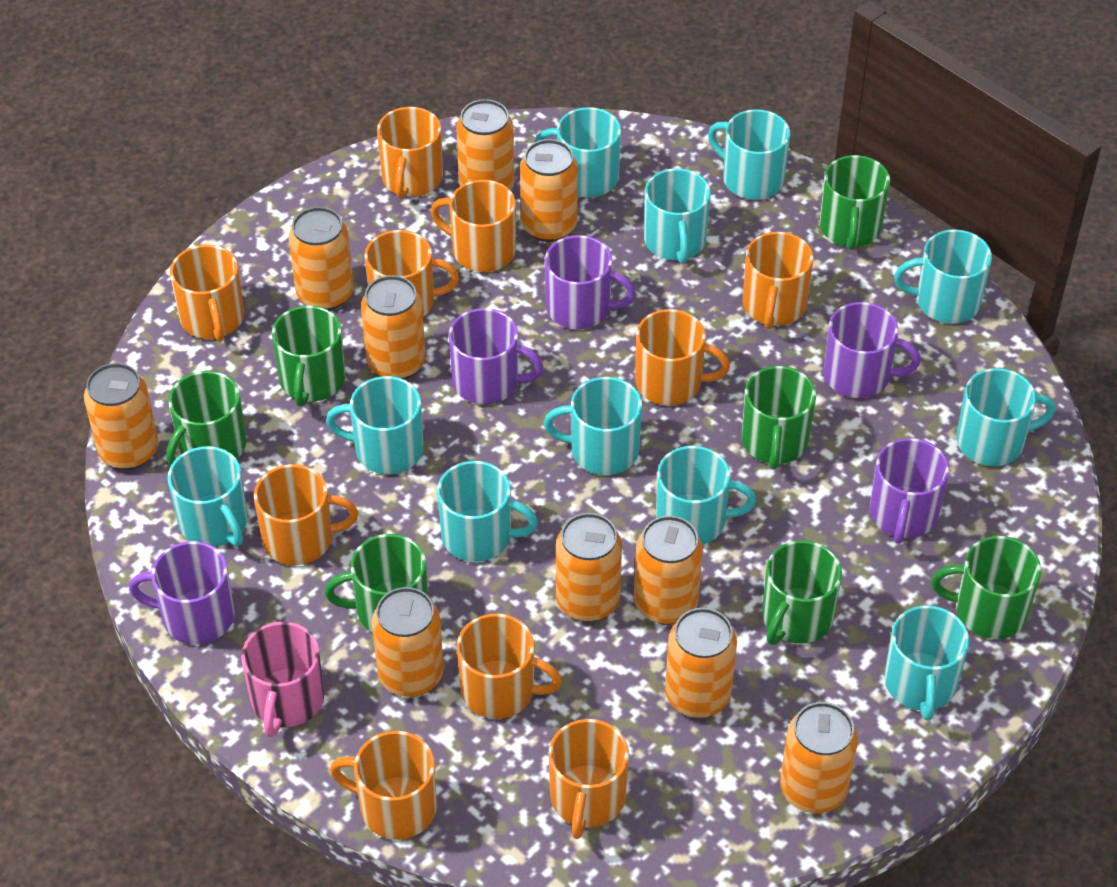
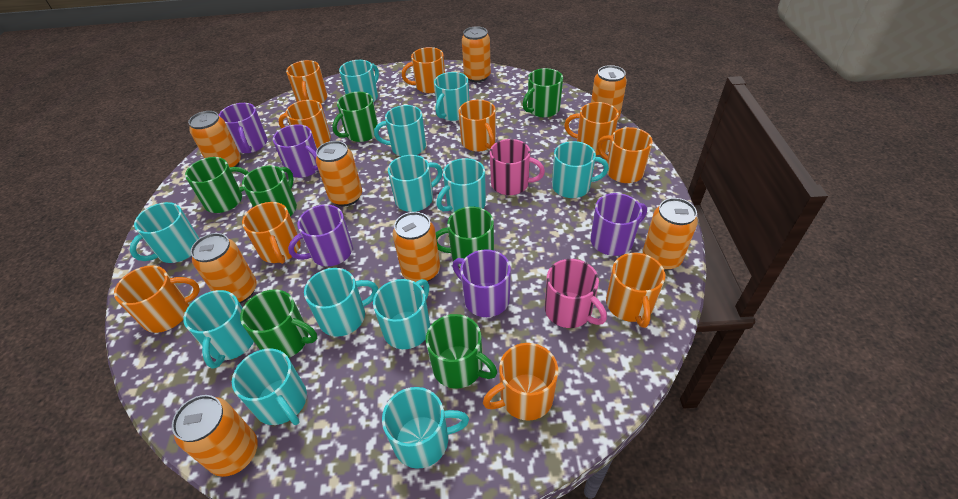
orange can: [84,363,158,470] [289,207,354,310] [361,275,425,379] [372,587,444,697] [456,99,515,189] [520,139,578,242] [556,513,622,622] [634,516,703,625] [665,608,737,718] [780,702,858,813] = 10 -> [172,395,258,477] [188,111,241,167] [190,233,257,303] [316,141,362,206] [393,212,440,282] [462,26,491,82] [591,65,627,120] [643,198,698,270] = 8
pink mug: [241,622,324,737] = 1 -> [490,139,545,195] [545,259,607,328] = 2
turquoise mug: [168,446,248,547] [326,376,423,474] [437,461,538,562] [535,107,621,197] [544,377,642,475] [644,168,711,264] [656,446,756,545] [708,109,790,200] [884,605,969,721] [894,229,992,323] [956,368,1056,466] = 11 -> [130,202,199,263] [183,290,254,368] [232,349,307,425] [304,268,378,337] [339,60,379,102] [373,279,430,349] [374,105,426,156] [382,387,469,469] [388,155,443,212] [434,72,469,121] [436,158,486,213] [552,141,609,198] = 12

